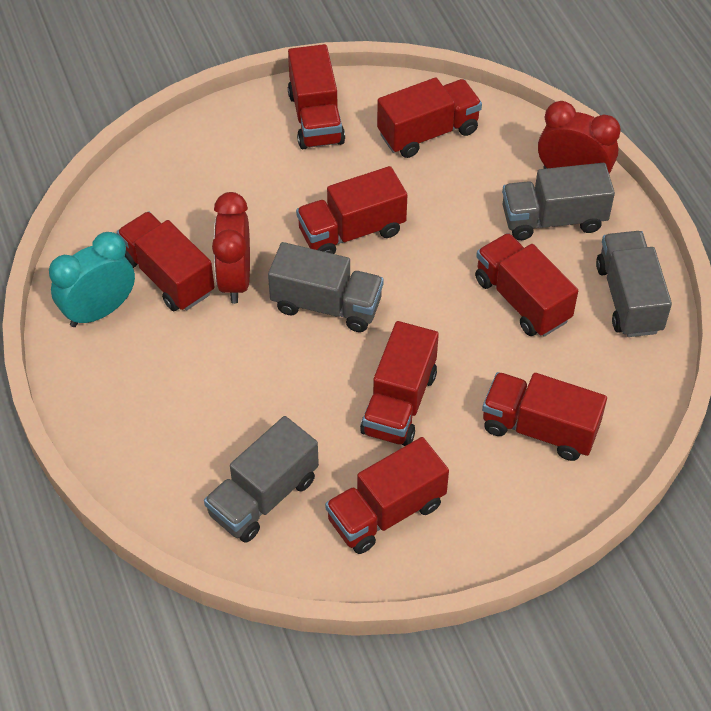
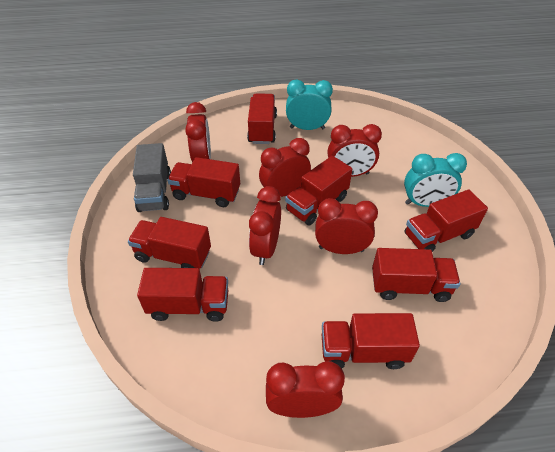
grey truck: [204,416,319,543] [268,242,384,332] [502,163,615,240] [596,231,672,337] = 4 -> [133,143,171,212] = 1
red clock: [212,192,250,304] [538,101,621,173] = 2 -> [185,102,211,163] [249,186,281,265] [259,138,311,197] [266,361,345,418] [315,198,378,254] [328,124,382,177] = 6
turquoise clock: [49,232,135,327] = 1 -> [286,79,333,130] [404,153,467,207] = 2

